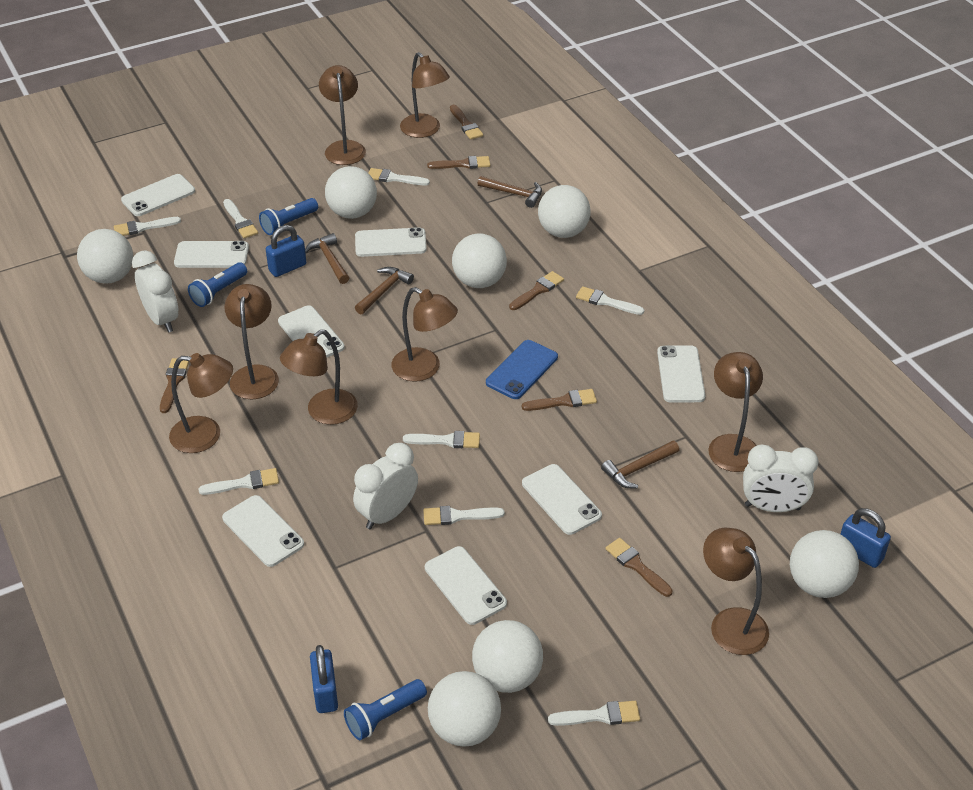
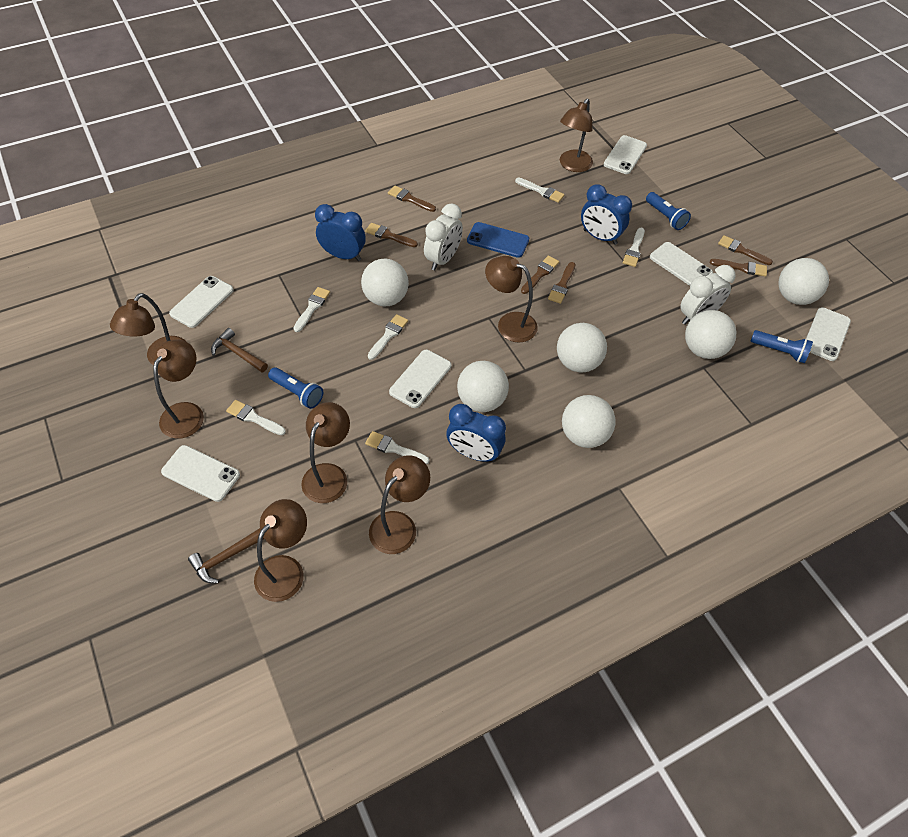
blue clock: none = 0 -> [315,204,366,261] [446,404,506,462] [581,184,632,245] = 3
blue padlock: [266,225,306,277] [310,645,338,713] [841,508,891,568] = 3 -> none = 0
brown hammer: [305,233,349,284] [355,267,414,314] [478,176,542,208] [601,440,679,488] = 4 -> [188,528,264,583] [211,328,268,372] = 2
brown lamp: [169,353,233,453] [224,284,279,399] [280,329,358,425] [319,65,366,165] [392,287,458,382] [400,52,450,138] [703,527,769,655] [708,352,763,472] = 8 -> [110,293,185,365] [153,340,204,439] [254,499,307,602] [301,402,350,503] [369,455,430,554] [485,256,538,342] [560,98,593,172] = 7
white ball: [77,229,133,284] [325,166,377,219] [428,671,501,747] [452,233,507,288] [472,620,543,693] [538,185,591,238] [790,530,859,598] = 7 -> [361,259,409,307] [457,361,509,412] [557,323,607,373] [562,395,616,448] [685,310,736,359] [778,258,829,305] = 6
white brush: [114,217,181,236] [198,468,279,495] [223,199,258,238] [368,168,430,185] [403,431,480,448] [423,506,505,525] [548,701,640,726] [576,286,644,315] = 8 -> [226,400,286,435] [293,287,330,332] [365,431,429,464] [368,314,408,360] [515,178,564,203] [623,228,645,267] = 6
white clock: [132,250,178,333] [353,443,418,529] [743,444,819,512] = 3 -> [424,203,463,270] [680,265,736,325] = 2
white phone: [121,174,195,216] [174,241,249,268] [222,495,304,567] [278,305,345,358] [355,227,427,257] [425,546,507,625] [522,464,602,535] [657,345,705,403] = 8 -> [161,445,240,502] [169,276,234,328] [389,350,451,408] [604,135,647,174] [650,242,713,286] [806,307,851,361] = 6

